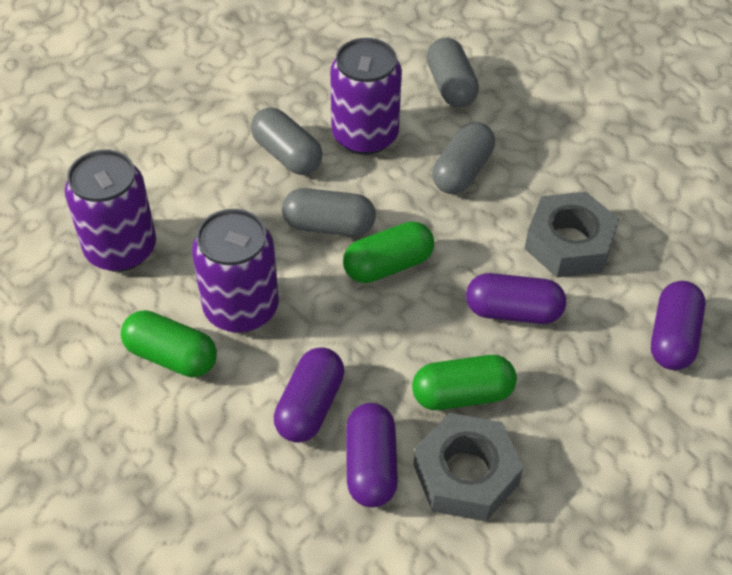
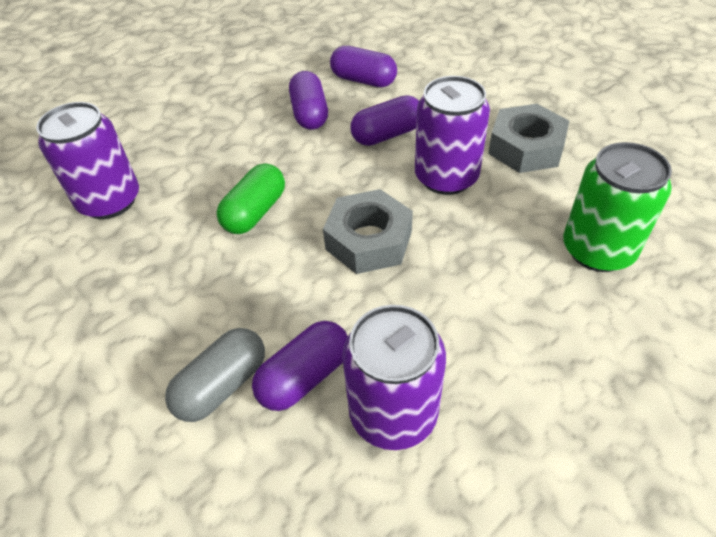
green can: none = 0 -> [563,142,672,272] = 1
green capsule: [121,310,217,377] [343,222,434,283] [412,355,517,410] = 3 -> [217,163,285,234] = 1
grey capsule: [251,107,322,175] [282,188,376,236] [427,38,479,107] [432,122,495,194] = 4 -> [165,328,265,422] = 1

